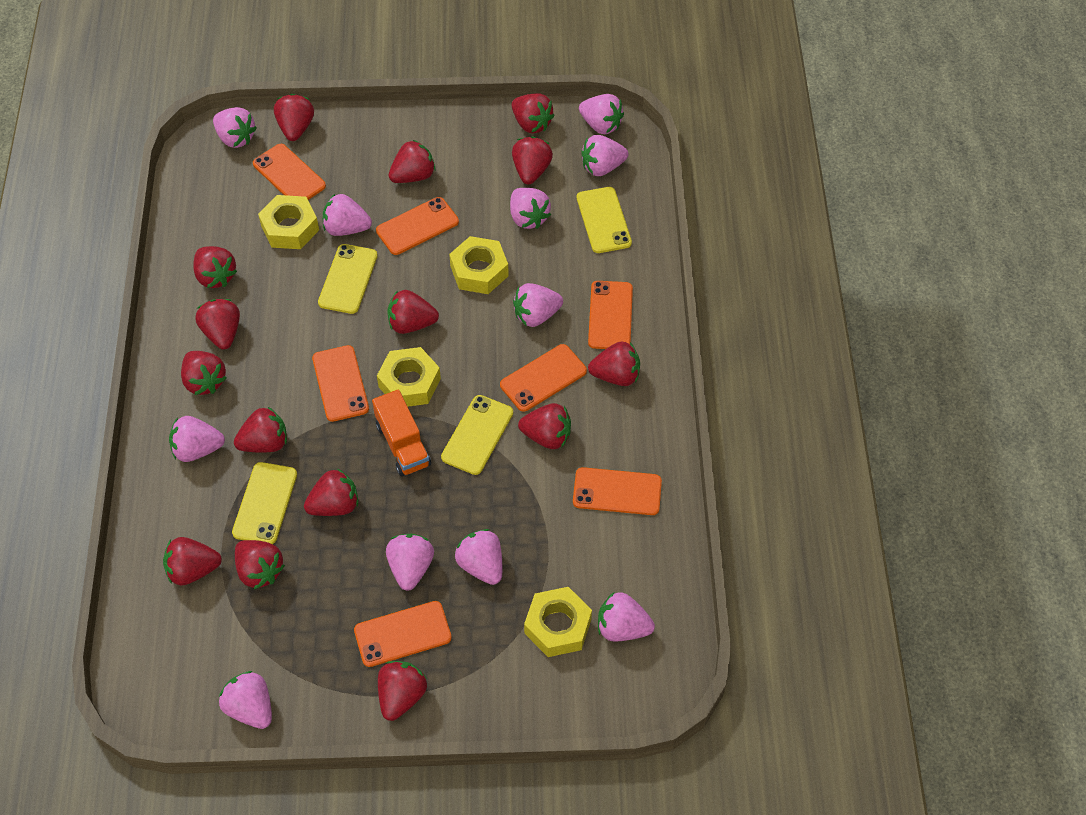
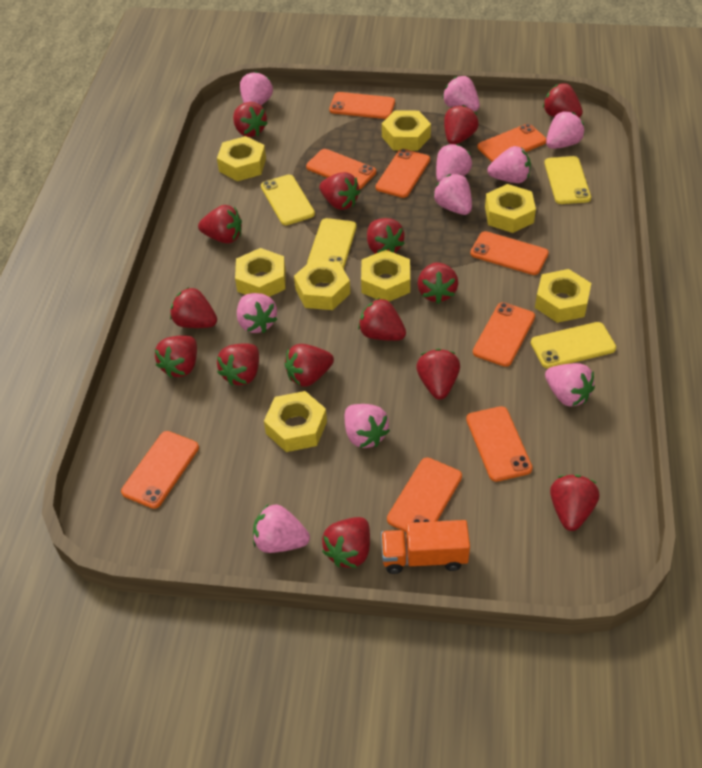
orange phone: [253,144,326,200] [312,345,369,422] [354,601,452,667] [376,197,459,255] [500,344,587,412] [573,467,662,515] [588,281,633,349] = 7 -> [121,431,199,509] [306,149,376,189] [329,92,395,119] [376,149,430,198] [387,457,462,532] [466,406,533,482] [470,231,549,275] [473,302,535,367] [477,124,547,162] = 9
pink strawberry: [169,416,225,462] [213,107,257,148] [219,671,272,729] [323,194,372,236] [386,534,434,591] [455,529,502,585] [510,188,551,229] [513,283,563,327] [579,94,624,134] [581,135,628,176] [598,592,655,642] = 11 -> [237,293,277,333] [240,71,273,105] [253,504,310,553] [345,404,390,448] [433,174,472,215] [436,144,472,182] [442,76,480,112] [487,146,531,183] [545,363,595,407] [546,111,585,149] = 10
yellow nut: [258,195,319,249] [377,347,441,407] [449,236,509,294] [524,587,592,657] = 4 -> [217,136,266,181] [235,248,286,297] [264,391,327,452] [294,260,350,310] [361,250,410,301] [382,110,431,151] [485,184,536,233] [535,269,591,323] = 8

